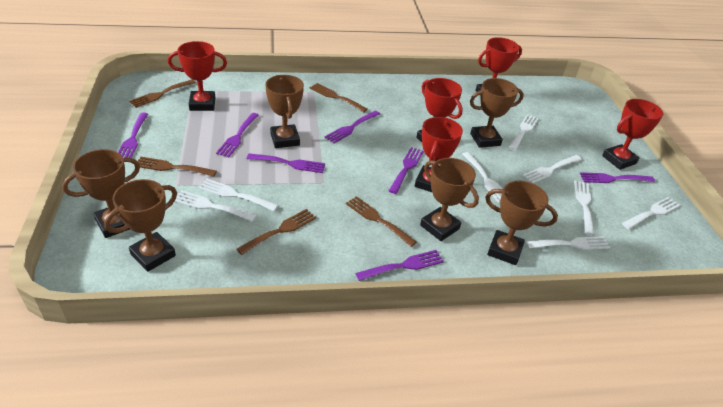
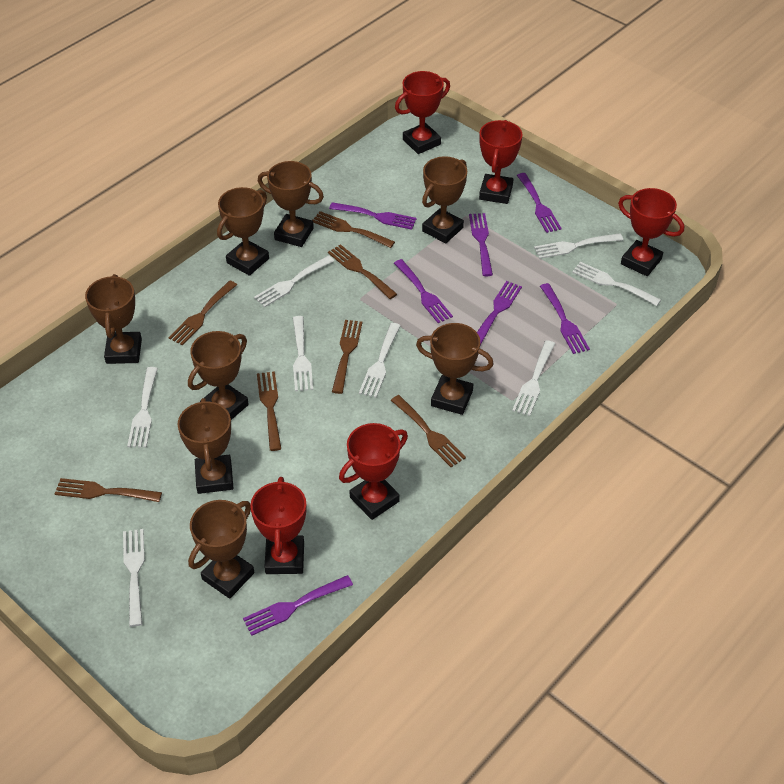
brown fork: [129,79,196,108] [134,157,217,176] [237,209,316,255] [310,83,368,112] [346,196,417,247] = 5 -> [55,478,162,502] [168,281,237,346] [257,371,281,451] [312,211,395,248] [328,244,397,299] [332,320,362,394] [391,395,466,467] = 7
brown trophy: [62,149,140,238] [104,179,177,272] [265,75,304,148] [420,158,479,241] [470,78,524,148] [485,181,558,265] = 6 -> [85,274,142,364] [178,398,233,494] [188,331,249,420] [188,500,254,599] [217,187,269,276] [258,161,324,247] [416,323,494,415] [422,156,467,244] = 8

